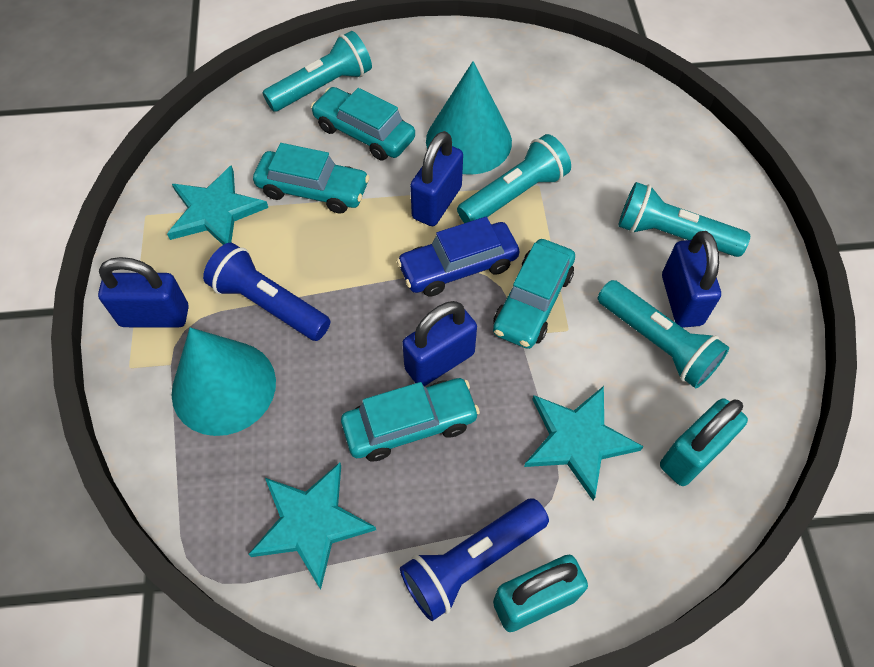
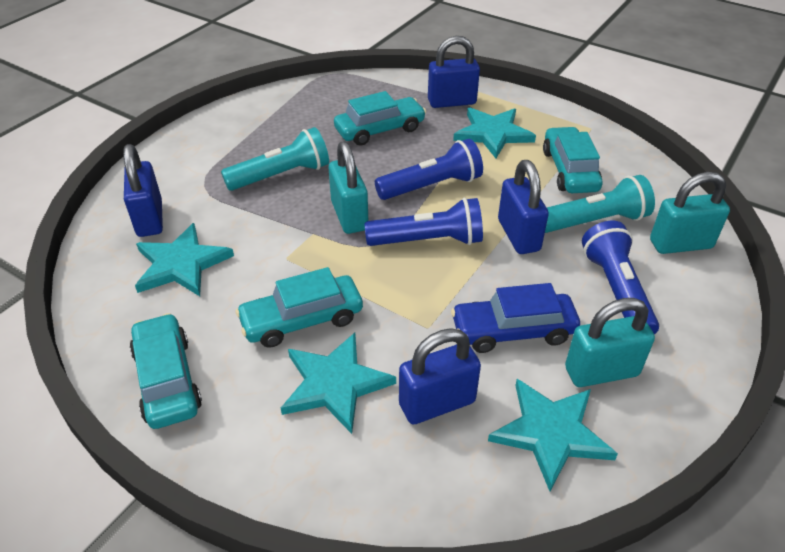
blue flashlight: [203,242,331,341] [400,498,549,621] = 2 -> [364,198,483,246] [375,139,483,200] [582,221,659,335] = 3
turquoise cone: [171,327,276,436] [426,61,512,175] = 2 -> none = 0
turquoise flashlight: [263,31,372,112] [457,134,571,223] [598,280,729,388] [618,182,750,257] = 4 -> [221,127,329,191] [545,175,655,233] = 2
turquoise padlock: [493,555,588,632] [660,398,748,486] = 2 -> [329,141,368,234] [565,298,655,387] [650,172,730,254] = 3
turquoise star: [167,165,268,245] [249,462,376,590] [524,386,644,500] = 3 -> [135,223,234,296] [281,333,396,434] [453,108,536,158] [488,379,618,491] = 4

